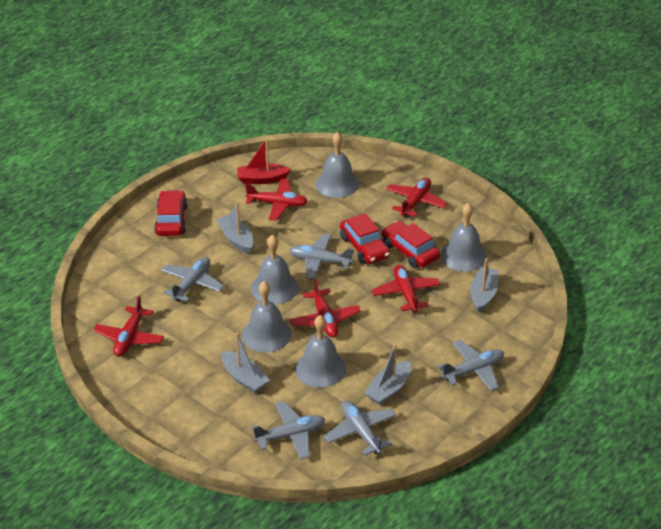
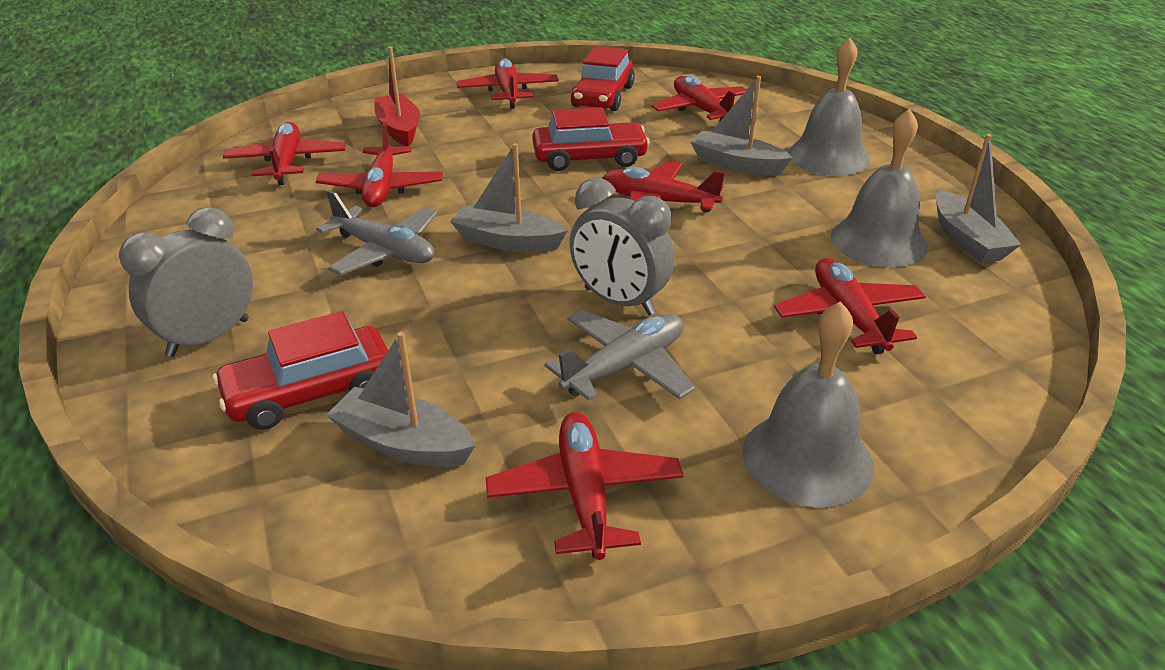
grey bell: [242,281,291,353] [251,235,299,305] [295,315,346,388] [316,132,359,198] [440,203,487,272] = 5 -> [742,301,874,507] [788,38,870,176] [831,109,928,267] = 3
grey clock: none = 0 -> [119,207,253,357] [569,178,674,315] = 2
grey plane: [161,257,224,302] [252,401,325,460] [289,233,354,279] [324,400,396,456] [437,340,504,391] = 5 -> [316,190,437,275] [545,310,695,401] = 2
red plane: [93,296,164,356] [245,179,308,221] [290,279,361,337] [372,265,440,313] [386,178,448,217] = 5 -> [223,122,346,185] [316,122,443,207] [456,58,559,109] [486,412,683,560] [603,160,725,212] [652,76,747,121] [774,258,926,354] = 7

